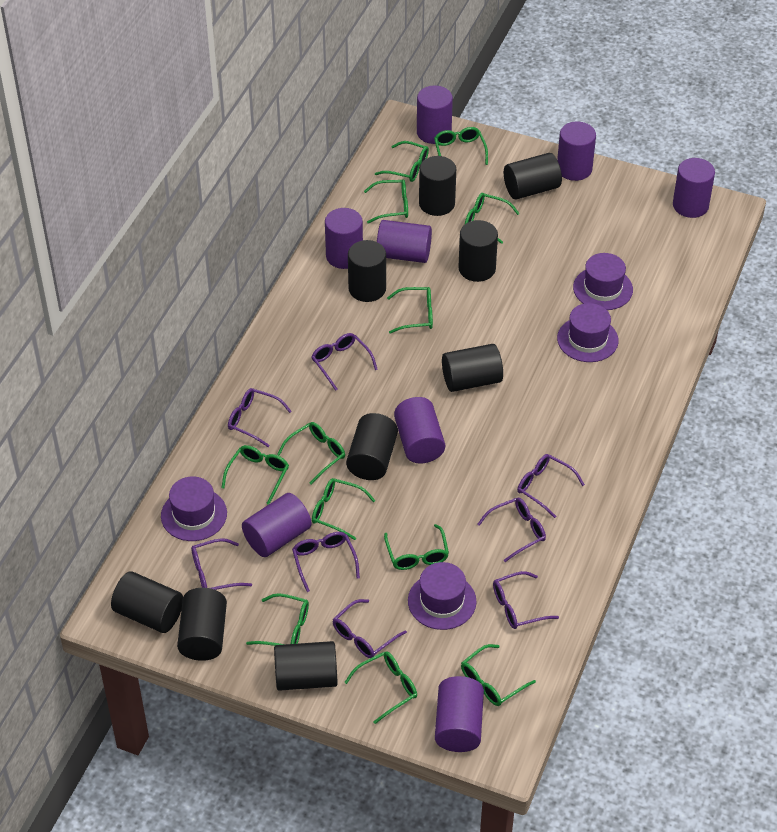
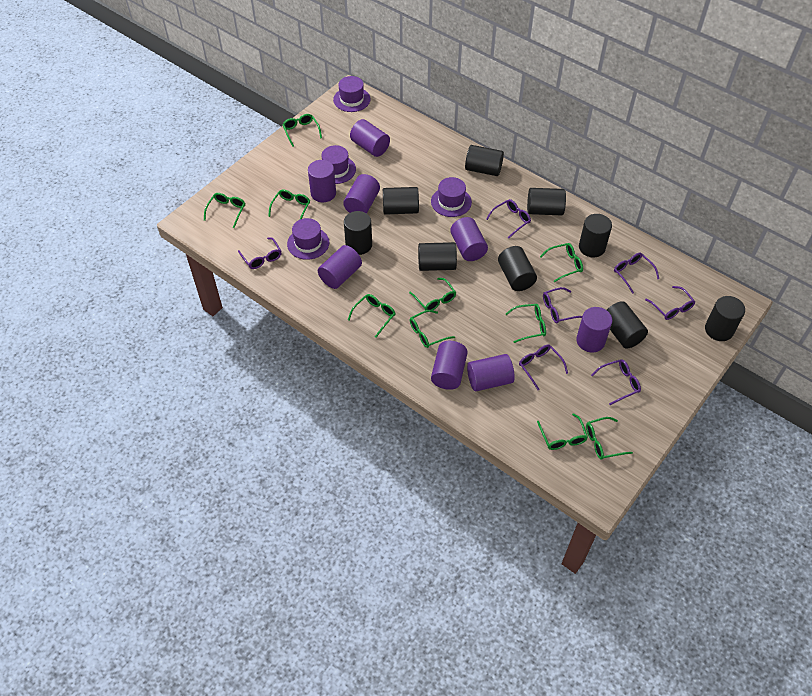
green glasses: [221,445,289,505] [246,593,309,646] [277,422,345,485] [312,478,376,540] [344,652,417,724] [364,179,408,224] [375,141,429,182] [384,524,449,570] [387,287,433,334] [434,127,488,165] [461,644,536,706] [465,193,520,244] = 12 -> [204,193,245,228] [268,189,310,220] [283,114,322,147] [348,294,396,338] [409,278,456,310] [410,310,455,348] [506,304,546,343] [537,413,588,450] [540,243,583,282] [586,417,633,460] = 10
purple glasses: [191,538,252,590] [228,388,292,447] [292,532,360,592] [312,333,378,391] [332,599,407,658] [478,497,546,562] [493,571,559,629] [517,454,585,518] = 8 -> [238,237,281,269] [486,199,531,239] [519,344,568,390] [543,287,582,323] [591,359,641,405] [614,253,659,294] [645,286,695,320] = 7

